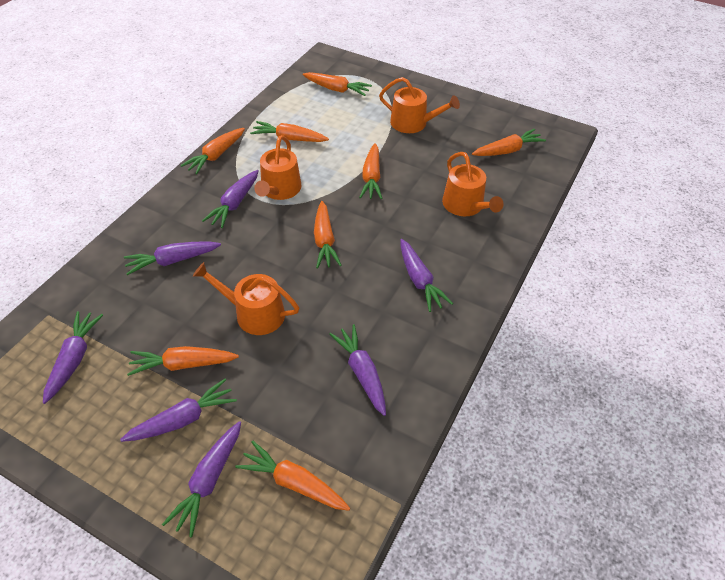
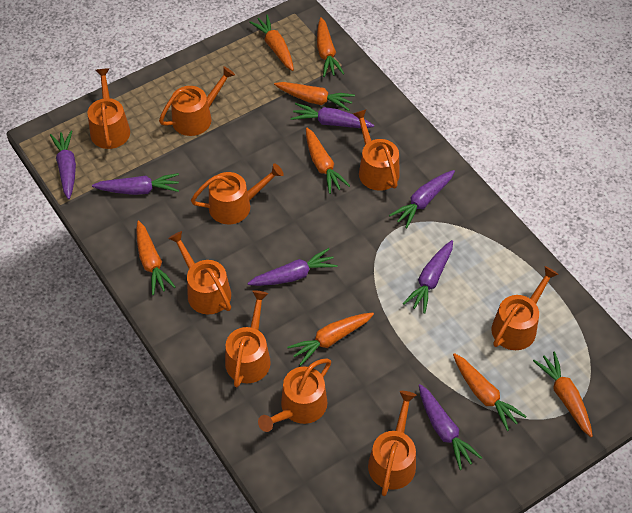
orange watering can: [193,262,299,335] [254,135,302,200] [379,77,460,133] [442,152,504,216] = 4 -> [87,68,130,149] [159,66,235,136] [168,231,231,314] [191,164,284,224] [225,290,271,387] [258,358,331,432] [353,110,400,191] [368,391,416,496] [491,266,559,350] = 9

